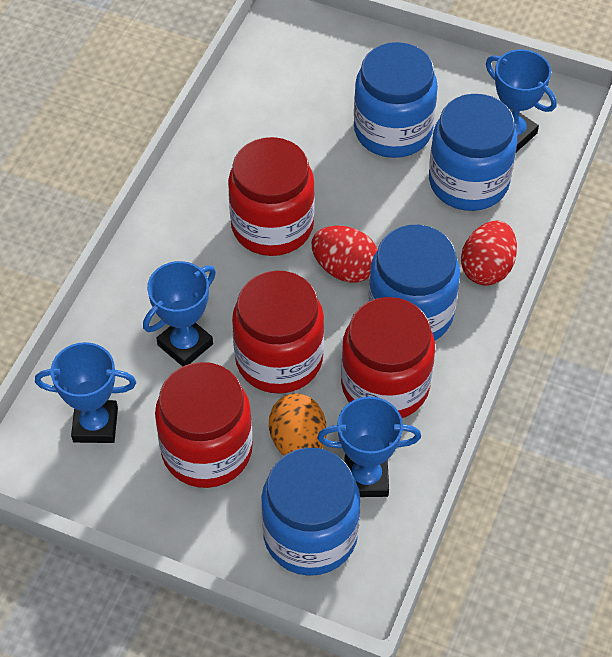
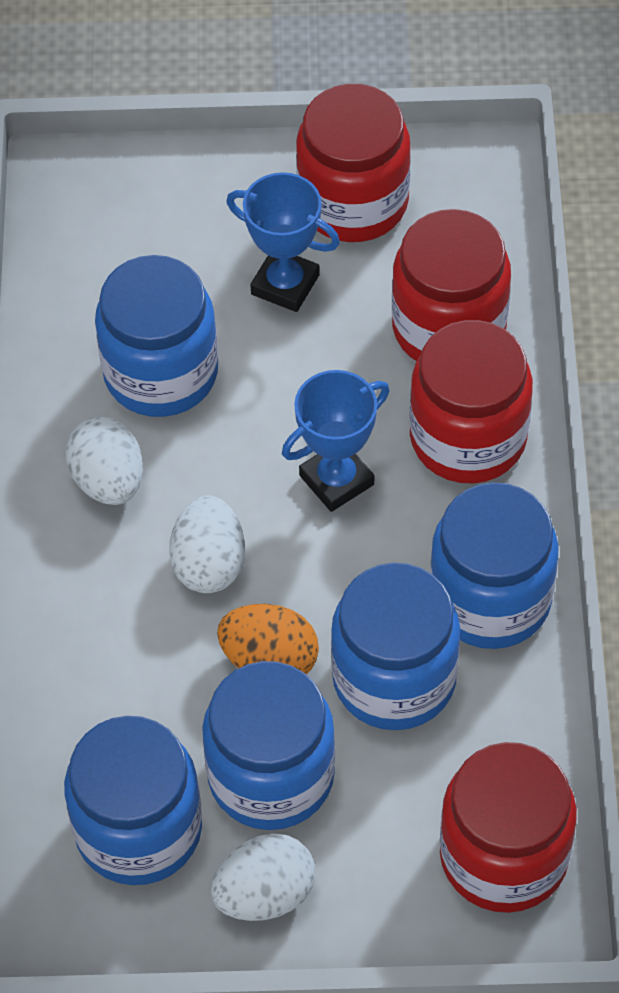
blue jar: [261,448,360,576] [354,42,438,158] [368,225,460,341] [429,94,517,211] = 4 -> [64,716,202,885] [95,255,218,417] [202,661,335,830] [331,563,460,730] [430,482,559,649] = 5
blue trophy: [35,342,136,443] [143,261,216,367] [317,397,421,497] [486,49,557,152] = 4 -> [226,172,340,312] [282,370,390,512] = 2
red egg: [312,226,377,283] [461,220,517,286] = 2 -> none = 0
white egg: none = 0 -> [65,417,143,505] [169,495,245,593] [211,833,315,921] = 3

